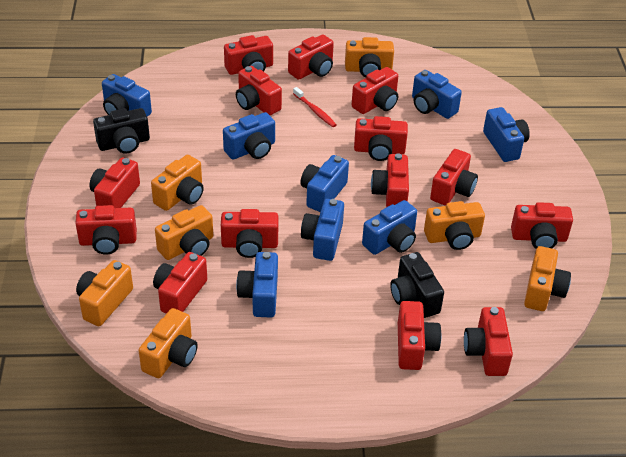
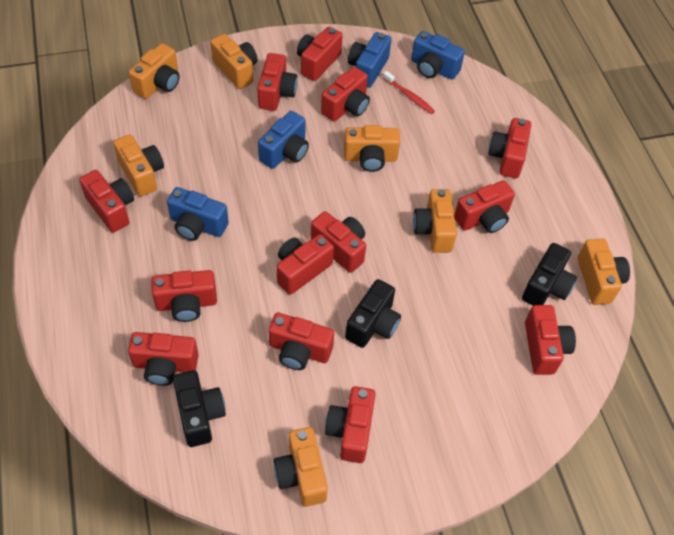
black camera: [93,108,150,154] [390,252,444,318] = 2 -> [173,370,226,447] [345,279,401,348] [522,243,577,306] = 3
blue camera: [102,74,152,117] [223,112,275,160] [236,252,278,317] [300,155,349,212] [301,199,344,261] [362,200,417,255] [412,70,462,119] [483,107,530,162] = 8 -> [167,187,229,241] [258,111,309,169] [348,32,391,88] [411,31,465,80] = 4
red camera: [75,205,137,255] [89,157,140,208] [153,252,207,314] [221,209,279,258] [224,35,273,75] [236,66,282,115] [288,34,334,80] [352,67,398,114] [354,116,408,161] [371,153,409,207] [398,301,442,370] [430,149,478,206] [464,307,513,376] [511,202,573,249] = 14 -> [79,170,134,233] [128,332,199,386] [151,270,217,322] [257,53,298,111] [268,313,334,370] [277,234,334,295] [297,27,343,81] [311,211,366,273] [321,67,370,121] [325,386,376,463] [454,180,515,233] [488,118,531,178] [525,305,576,375] = 13

